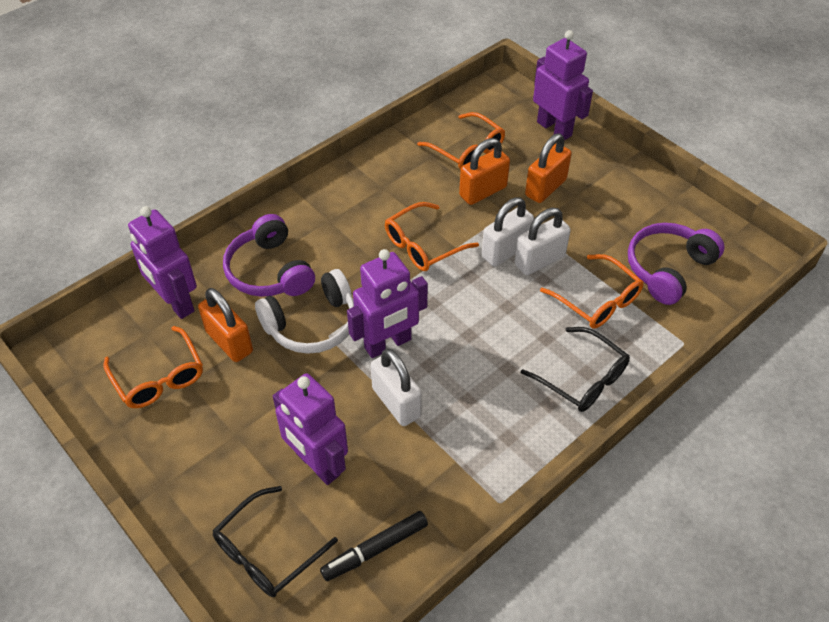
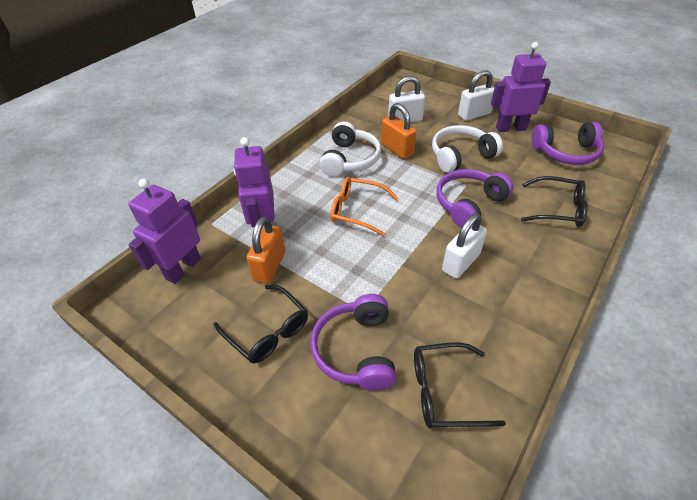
black glasses: [213,486,338,597] [521,327,630,412] = 2 -> [214,285,308,364] [414,343,506,428] [521,176,588,227] = 3
black marker: [320,511,428,581] = 1 -> none = 0
orange glasses: [104,326,203,408] [385,202,479,271] [417,112,505,170] [540,254,644,329] = 4 -> [330,177,399,236] = 1
orange padlock: [198,288,253,362] [459,138,510,205] [525,134,572,203] = 3 -> [246,216,285,284] [381,103,417,159] = 2
purple headphones: [223,214,315,297] [628,223,725,305] = 2 -> [310,294,396,391] [437,169,513,228] [532,122,604,165] = 3
purple robot: [128,206,197,319] [273,373,348,485] [347,249,428,358] [533,30,593,140] = 4 -> [128,179,201,284] [234,137,275,228] [491,42,551,132] = 3
white headphones: [255,269,354,354] = 1 -> [320,122,381,177] [432,125,503,173] = 2

